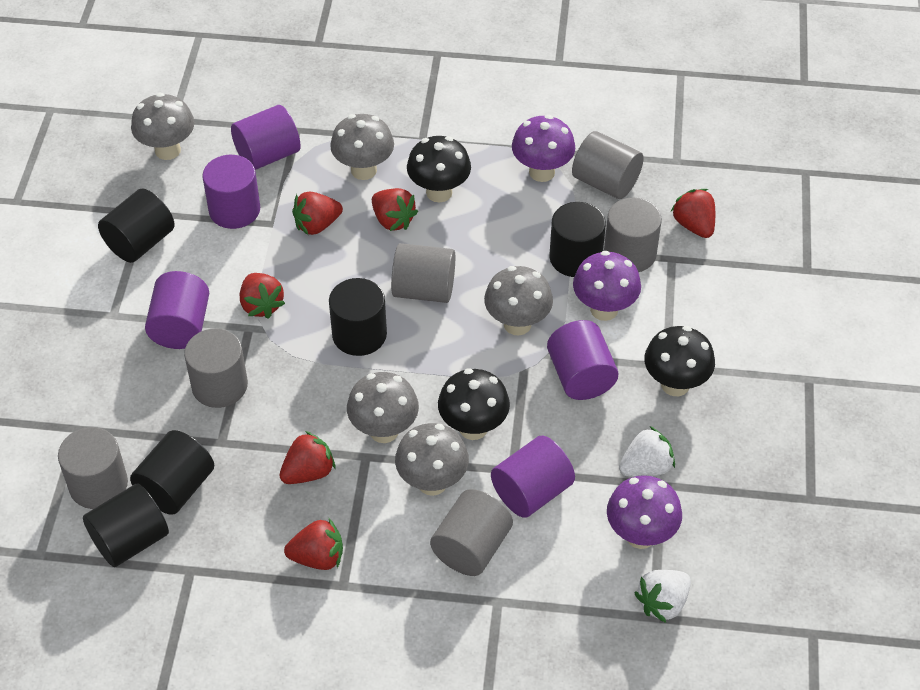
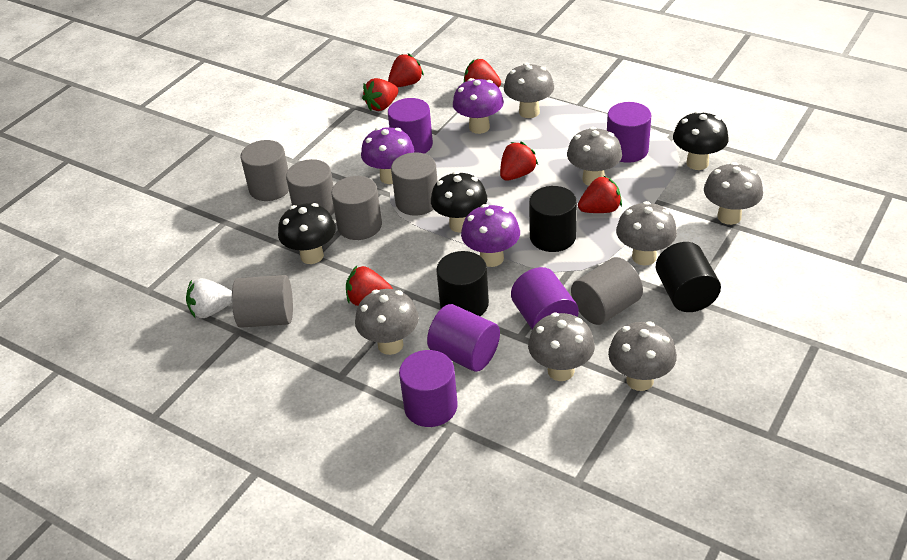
black cylinder: [83,483,169,567] [98,188,175,263] [130,430,214,515] [329,278,387,356] [549,202,606,277] = 5 -> [436,251,489,316] [529,186,577,252] [656,242,721,312] = 3
grey mushroom: [131,93,194,160] [330,114,394,180] [347,372,419,443] [395,423,469,496] [484,266,553,335] = 5 -> [355,289,419,355] [504,63,554,118] [528,312,595,381] [567,127,622,186] [608,322,677,391] [616,201,677,266] [704,162,763,225] = 7
white strawberry: [619,426,675,477] [634,570,691,623] = 2 -> [186,278,232,318] = 1

